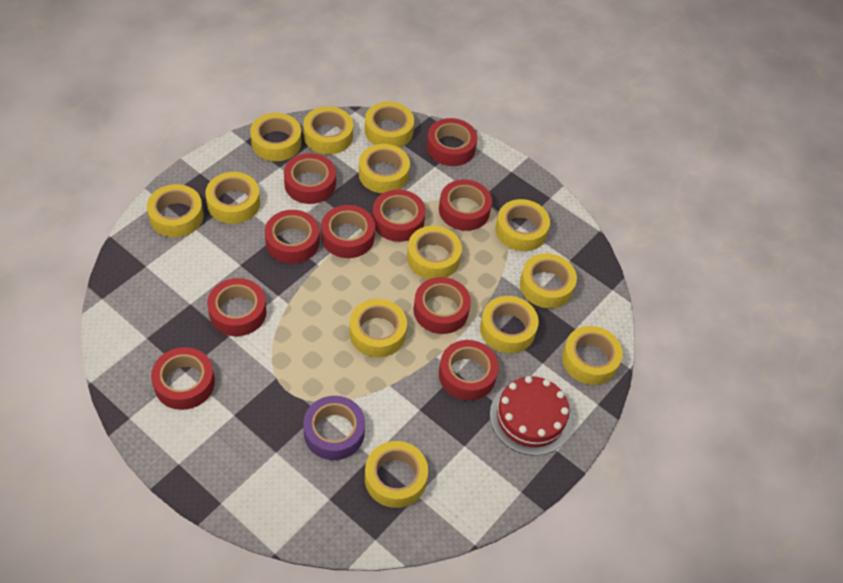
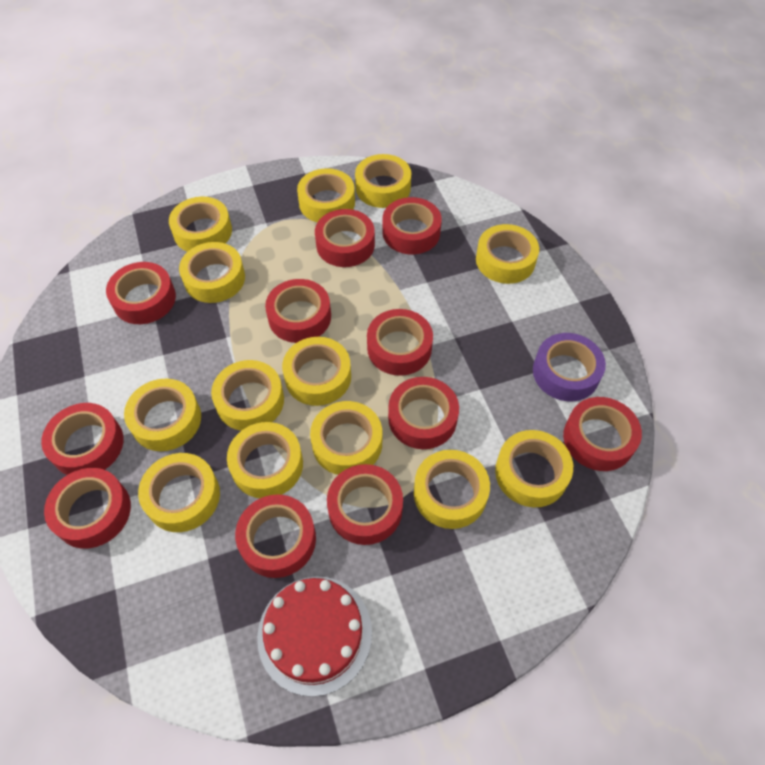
red tape: [151,347,215,410] [207,278,267,336] [265,210,320,264] [284,153,336,204] [321,205,375,258] [372,189,426,242] [413,277,471,334] [427,118,477,166] [439,179,492,231] [439,340,499,400] = 10 -> [41,403,124,475] [44,468,131,549] [106,262,176,324] [235,494,316,578] [265,279,331,343] [315,209,375,267] [327,464,403,545] [367,309,433,376] [383,197,442,255] [388,377,459,449] [563,397,642,471] = 11

